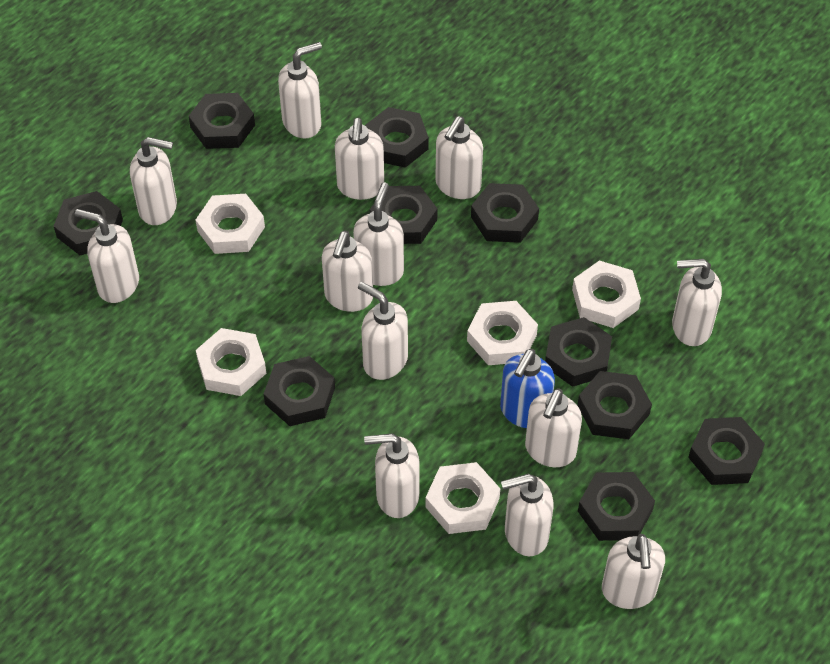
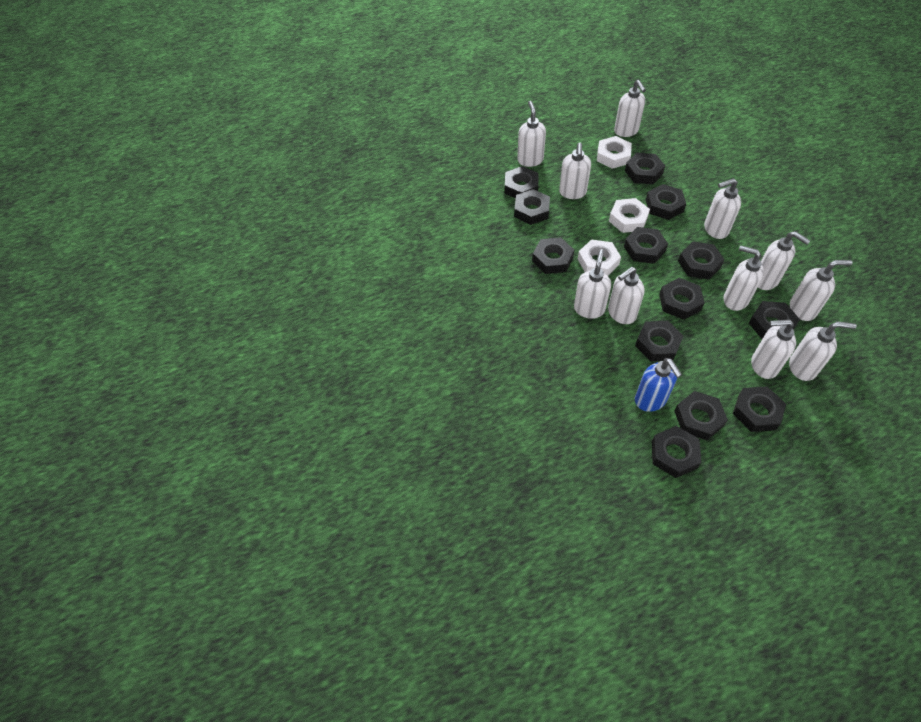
black nut: [54,191,123,255] [189,93,255,149] [264,356,335,426] [365,107,429,168] [370,186,438,244] [471,183,539,243] [545,317,612,387] [577,371,652,439] [578,472,655,541] [688,417,765,485] = 10 -> [504,166,538,198] [514,189,550,225] [532,237,574,274] [624,227,668,264] [625,153,665,184] [635,321,683,361] [646,184,686,220] [652,426,702,478] [659,278,705,320] [675,391,728,440] [678,241,725,280] [733,386,786,432] [749,301,800,339] = 13
white nut: [195,194,265,254] [196,328,266,396] [425,462,500,534] [467,301,538,365] [572,261,641,328] = 5 -> [578,239,621,276] [597,136,632,169] [609,198,650,233] = 3
white soap dispenser: [75,209,139,303] [130,137,177,225] [278,42,322,138] [322,231,373,312] [335,118,384,200] [353,182,404,286] [358,282,408,380] [364,434,420,518] [435,116,483,199] [501,474,554,556] [525,388,582,467] [602,534,665,609] [672,259,722,346] = 13 -> [517,101,546,167] [559,143,591,199] [574,249,611,319] [608,267,645,324] [614,80,646,137] [704,178,741,239] [723,245,764,311] [751,319,796,379] [758,231,811,290] [789,321,857,381] [790,260,853,321] = 11

